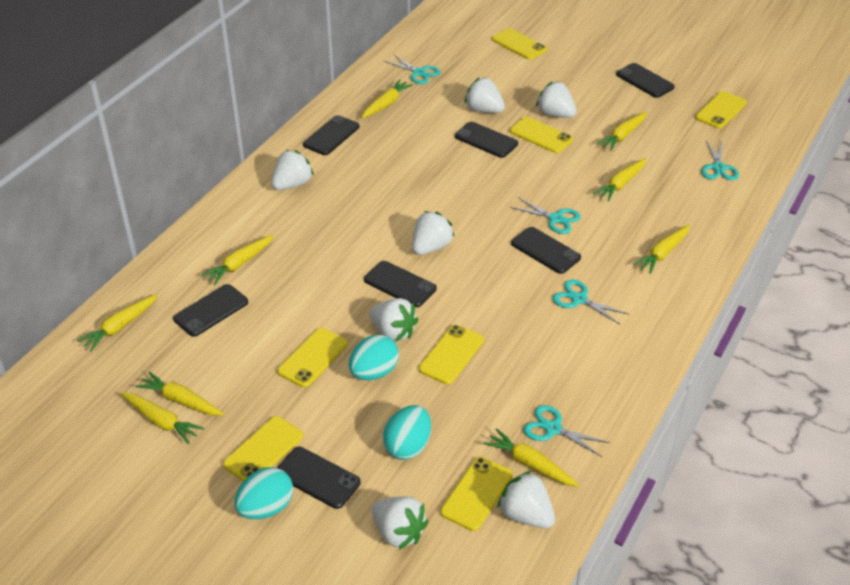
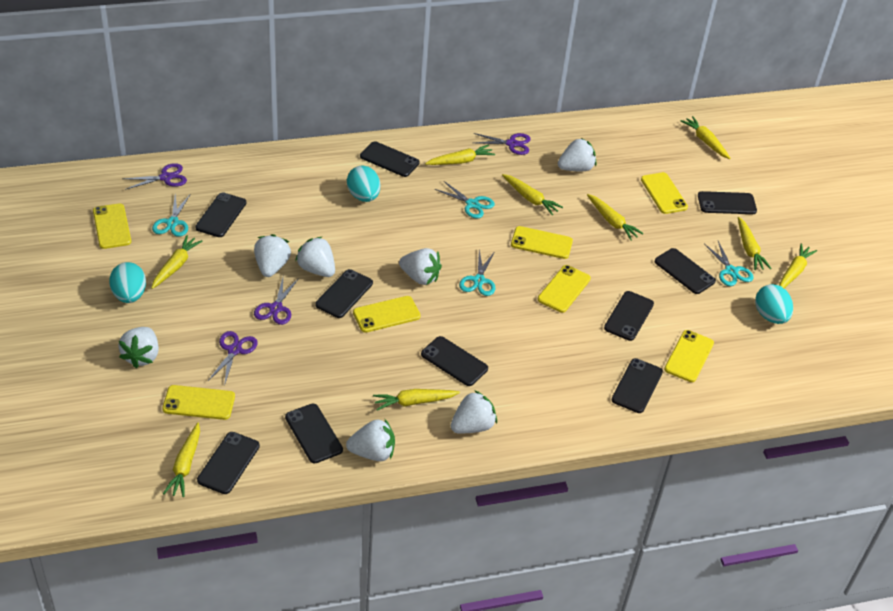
black phone: [173,284,248,337] [277,447,361,509] [303,115,360,155] [364,261,437,307] [455,122,518,158] [511,227,581,274] [616,63,675,98] = 7 -> [195,192,246,237] [197,432,260,494] [285,404,343,463] [315,269,373,318] [360,141,420,177] [421,336,488,386] [604,291,654,341] [611,358,663,413] [655,248,716,294] [698,191,757,214] = 10
purple scissors: none = 0 -> [123,163,187,190] [208,331,258,386] [254,278,299,325] [473,133,530,155] = 4
turquoise scissors: [384,54,440,84] [510,197,581,234] [524,405,610,457] [553,280,628,324] [701,140,739,180] = 5 -> [152,195,190,237] [435,181,495,219] [459,250,496,296] [704,241,754,286] = 4

